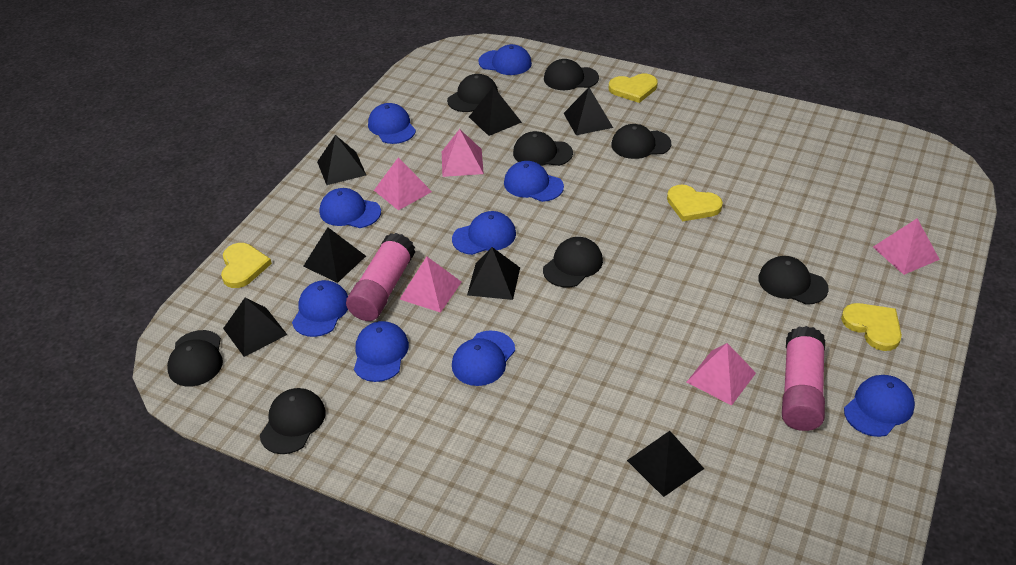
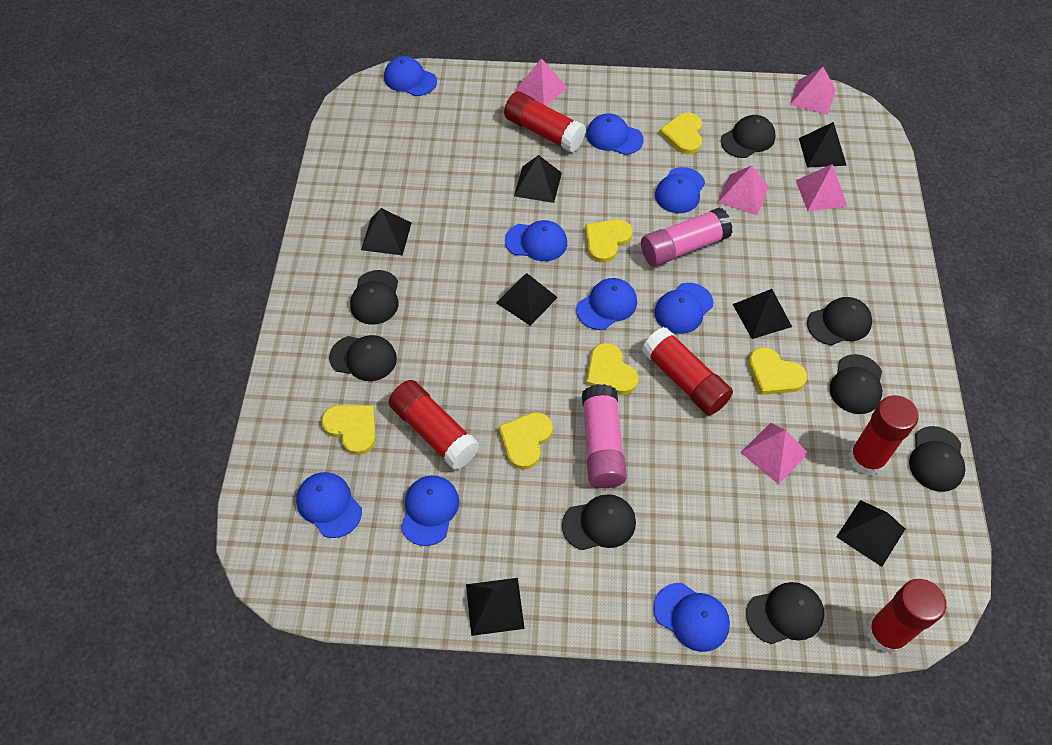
red glue stick: none = 0 -> [389,380,479,470] [504,91,586,152] [642,327,733,415] [849,395,919,476] [867,579,946,654] = 5
yellow heart: [221,243,272,288] [609,74,658,103] [667,185,723,221] [841,303,902,351] = 4 -> [321,405,376,455] [499,412,553,469] [585,219,633,263] [586,343,638,395] [659,112,702,154] [748,347,807,395] = 6

